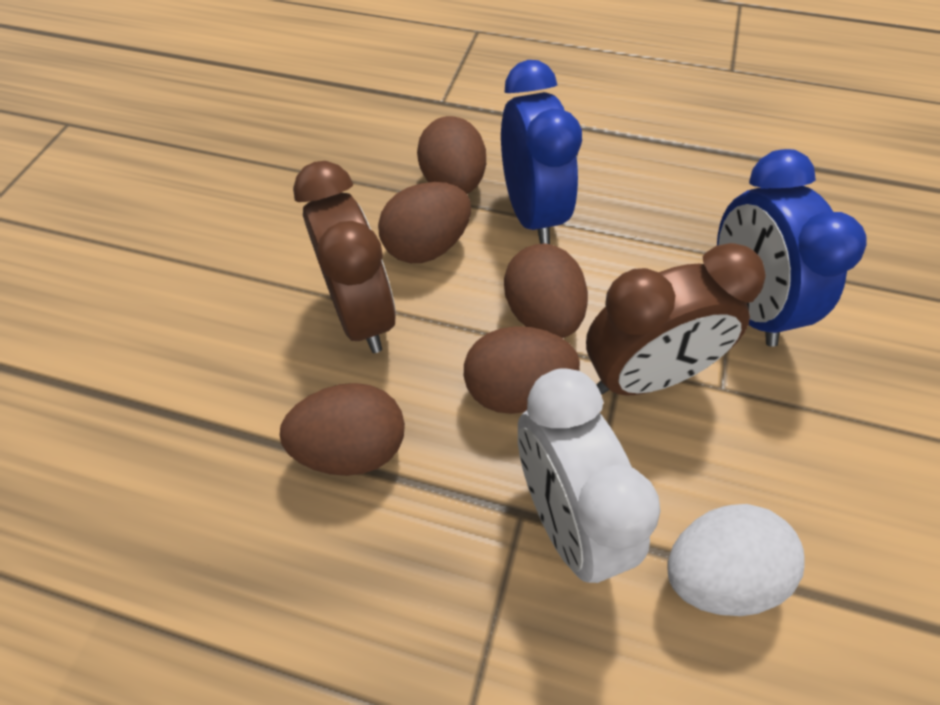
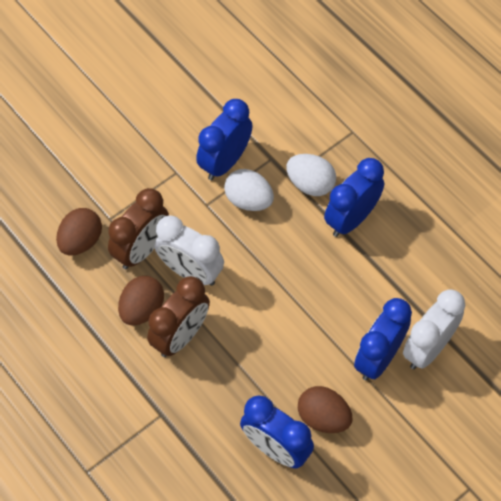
blue clock: [501,60,582,244] [717,149,867,347] = 2 -> [196,99,253,180] [240,396,314,468] [324,158,384,237] [354,298,412,381] = 4
brown egg: [280,383,405,476] [378,182,471,263] [417,116,486,194] [464,326,580,414] [504,244,588,338] = 5 -> [56,208,102,256] [118,276,164,326] [298,386,352,433] = 3
white clock: [518,368,660,583] = 1 -> [154,216,224,286] [403,289,466,369] = 2
white egg: [667,504,805,616] = 1 -> [224,169,274,211] [286,154,336,196] = 2

